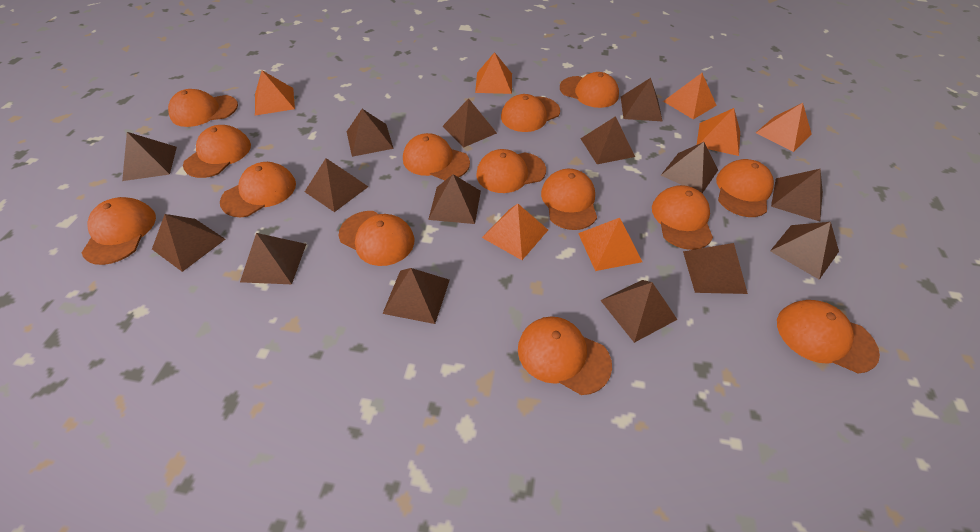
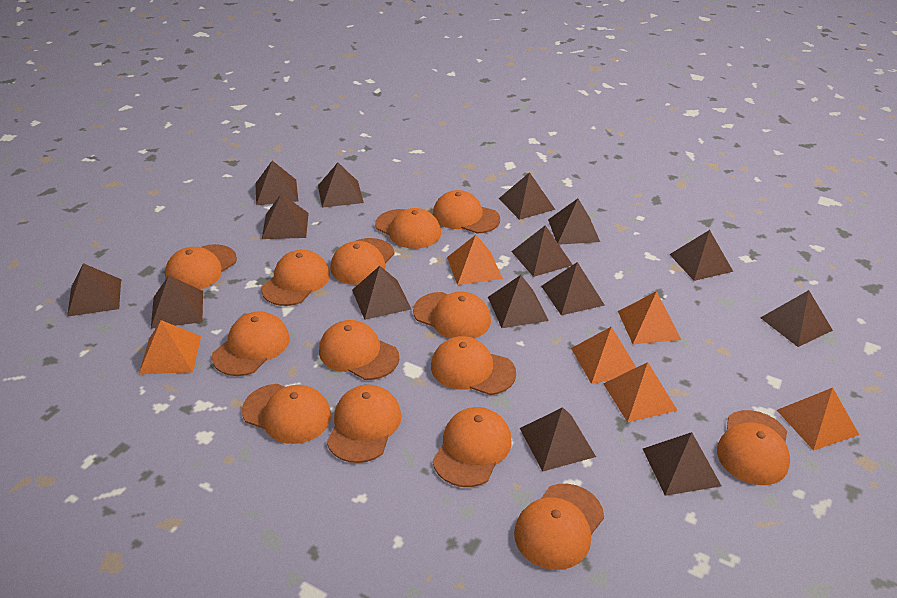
orange pyramid: [255,70,295,115] [475,52,512,94] [482,204,548,260] [578,218,642,271] [663,73,717,119] [697,108,740,156] [756,103,812,152] = 7 -> [139,320,201,375] [447,235,503,285] [571,326,636,384] [603,362,677,423] [618,291,681,344] [777,388,859,451] = 6

